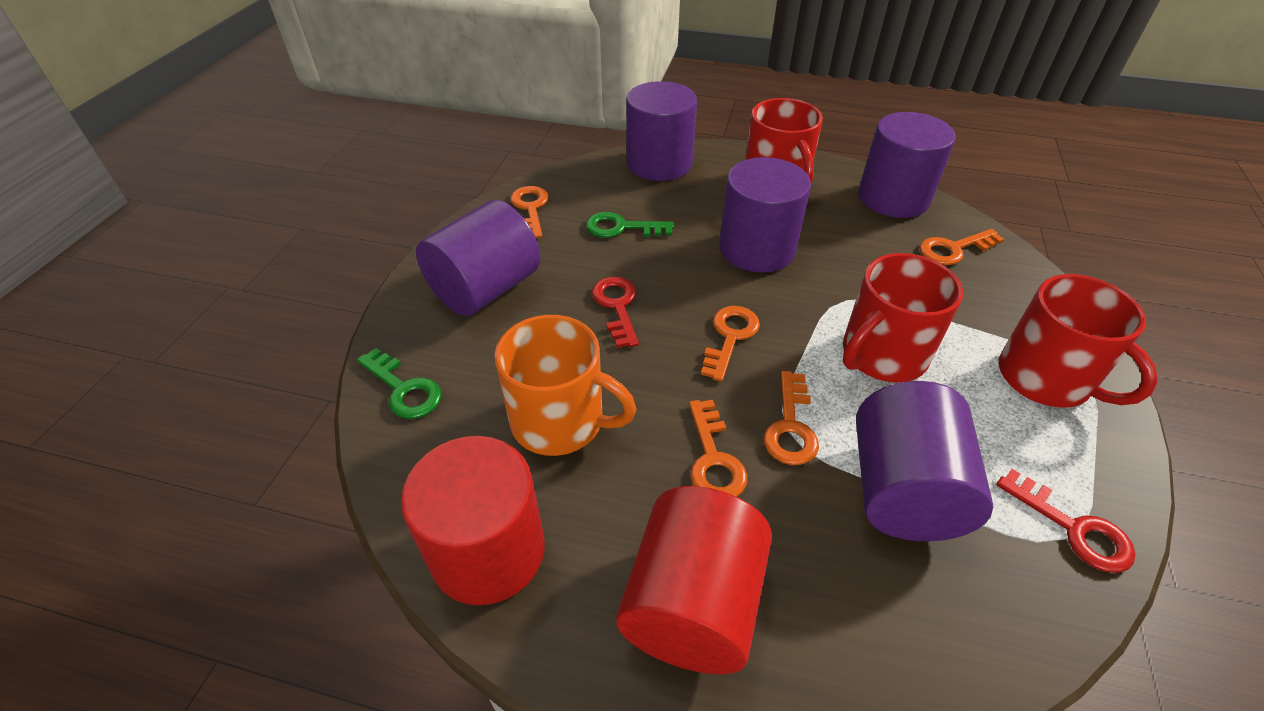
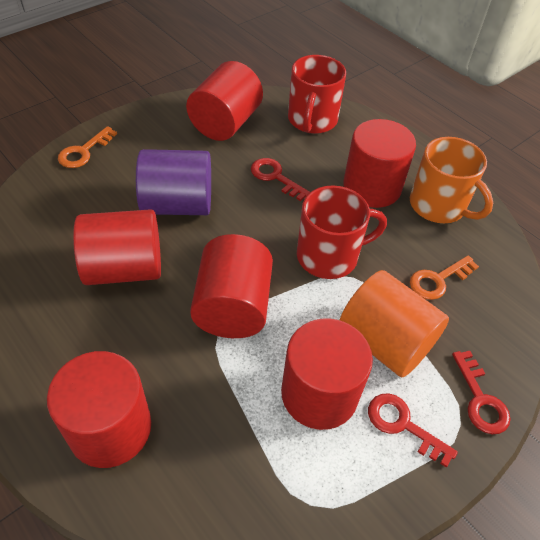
green key: [357,348,441,419] [586,212,674,238] = 2 -> none = 0
orange cylinder: none = 0 -> [340,270,449,377] = 1
orange key: [510,186,549,238] [689,400,747,497] [701,306,760,382] [764,371,819,465] [920,229,1004,265] = 5 -> [58,126,117,168] [410,255,479,300] = 2
purple cylinder: [416,200,541,316] [626,81,697,181] [719,157,811,273] [856,381,993,541] [858,112,956,218] = 5 -> [136,149,211,215] = 1
red cylinder: [401,436,545,605] [616,486,772,674] = 2 -> [47,351,151,468] [73,209,161,285] [186,61,263,141] [190,234,273,338] [281,319,373,430] [343,119,416,208] = 6
red key: [592,277,639,348] [996,469,1135,573] = 2 -> [251,158,310,201] [368,393,458,467] [452,351,511,434] = 3
red mug: [745,98,823,183] [843,253,963,383] [999,274,1158,408] = 3 -> [288,55,346,134] [297,185,387,279] = 2

